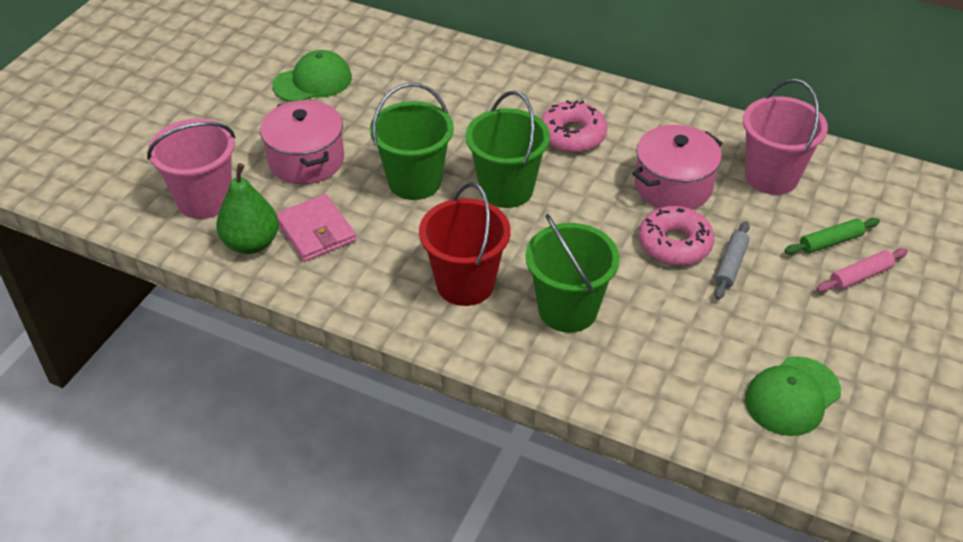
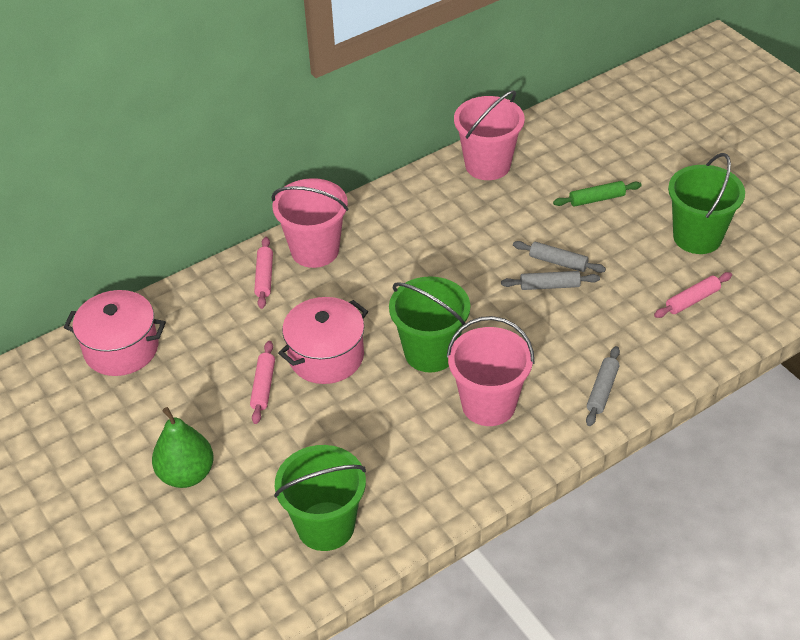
green cap: [272,50,352,102] [745,356,841,436] = 2 -> none = 0
grey rolling pin: [714,221,750,300] = 1 -> [501,271,600,290] [513,241,606,273] [586,346,620,426] = 3
pink bucket: [147,118,236,219] [743,79,828,195] = 2 -> [271,178,348,268] [447,316,534,426] [454,90,525,180] = 3
pink donut: [541,100,607,153] [638,206,714,265] = 2 -> none = 0
pink rolling pin: [816,248,908,293] = 1 -> [250,341,275,424] [254,237,273,309] [654,272,732,318] = 3
pink wallet: [276,194,356,262] = 1 -> none = 0
red bucket: [419,182,511,306] = 1 -> none = 0

